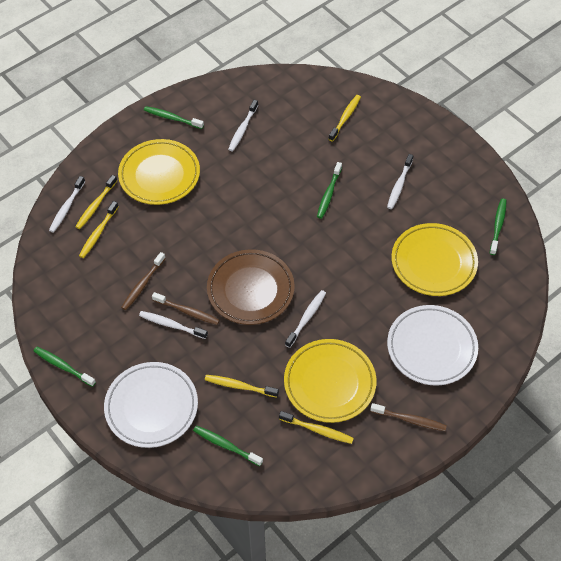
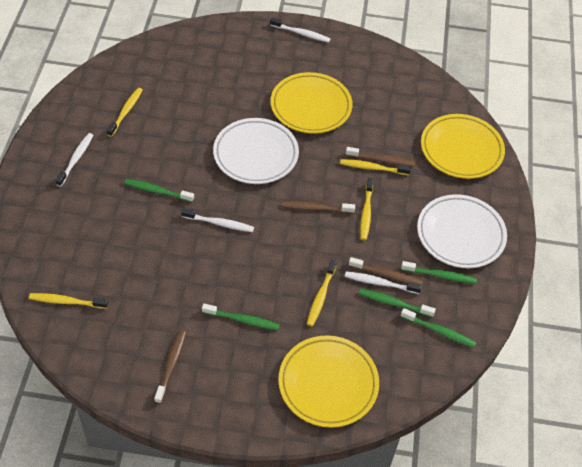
brown plate: [207,249,295,325] = 1 -> none = 0
brown toothbrush: [121,252,166,310] [152,292,220,325] [370,403,447,431] = 3 -> [154,330,186,404] [282,201,355,213] [346,147,415,167] [349,257,423,285] = 4
white toothbrush: [49,176,85,233] [139,311,208,339] [228,100,258,152] [285,290,326,348] [387,154,413,209] = 5 -> [55,133,93,187] [181,208,254,232] [270,17,330,43] [345,271,422,294] = 4

